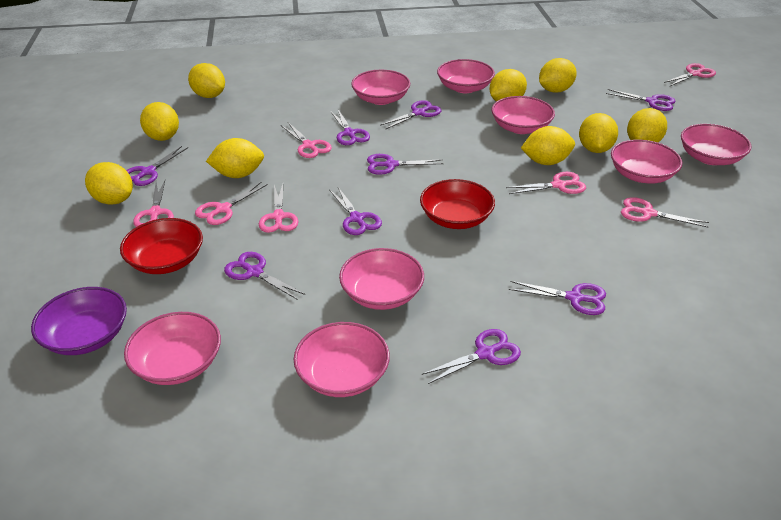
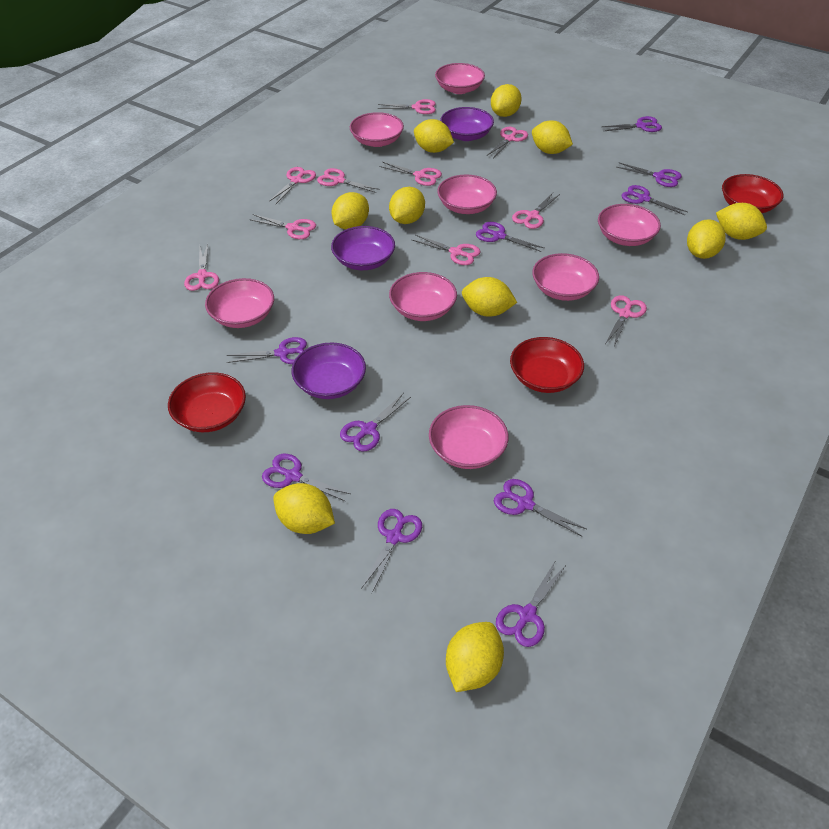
pink scissors: [133,180,174,227] [195,181,268,225] [259,184,299,233] [282,122,332,158] [506,172,586,194] [621,197,709,227] [664,63,716,86] = 7 -> [184,244,219,291] [249,214,316,239] [270,167,316,204] [317,168,380,193] [378,99,436,114] [379,162,442,186] [412,234,480,265] [487,127,528,158] [512,193,560,229] [605,295,647,347] = 10
purple bowl: [31,287,127,355] = 1 -> [292,343,366,399] [331,226,395,270] [440,107,494,141] = 3
purple scissors: [126,146,188,186] [224,252,305,300] [330,110,370,145] [330,187,382,235] [367,154,444,175] [381,100,441,130] [422,329,521,384] [509,281,606,315] [606,89,676,111] = 9 -> [227,337,307,364] [262,454,351,502] [340,393,411,452] [361,509,422,593] [476,222,544,252] [494,479,586,536] [496,560,566,647] [601,116,662,132] [617,163,682,187] [622,185,688,215] = 10
red bowl: [120,218,203,274] [420,179,495,229] = 2 -> [168,372,246,432] [510,337,584,393] [722,174,783,213] = 3
yellow lemon: [85,162,133,205] [140,102,179,141] [188,63,225,98] [206,138,264,178] [489,69,527,102] [521,126,575,165] [539,58,577,93] [579,113,618,153] [627,108,667,142] = 9 -> [273,483,335,534] [332,192,369,229] [389,187,425,224] [414,119,454,153] [446,622,504,692] [462,277,517,317] [491,84,522,117] [532,120,573,154] [687,219,726,259] [716,203,767,240] = 10

